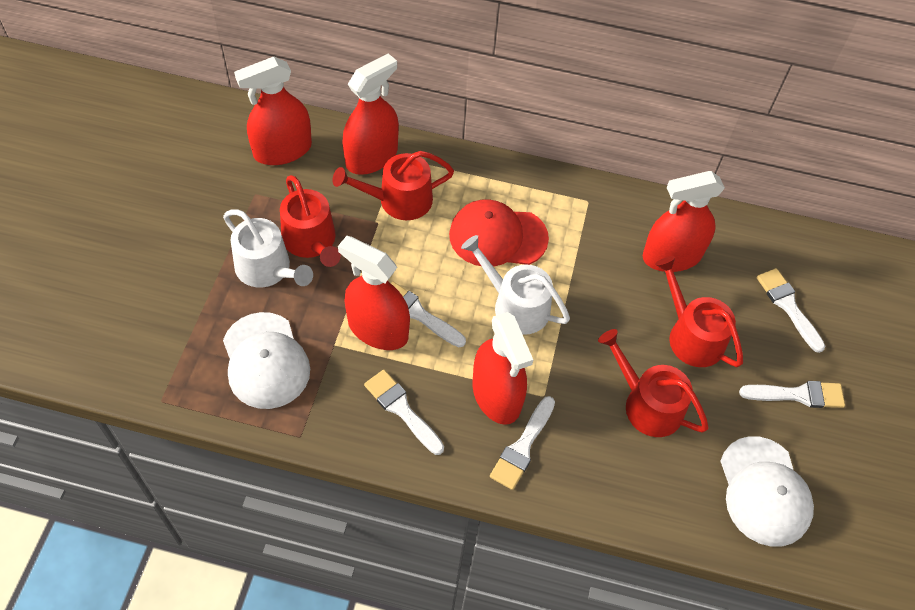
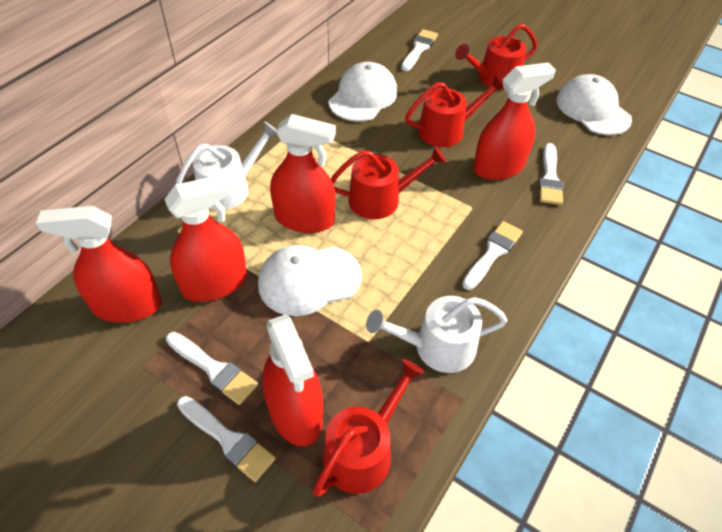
red cap: [449,199,549,267] = 1 -> none = 0
white cap: [223,312,310,409] [720,436,814,547] = 2 -> [258,245,362,316] [329,62,398,122] [557,74,632,135] = 3

